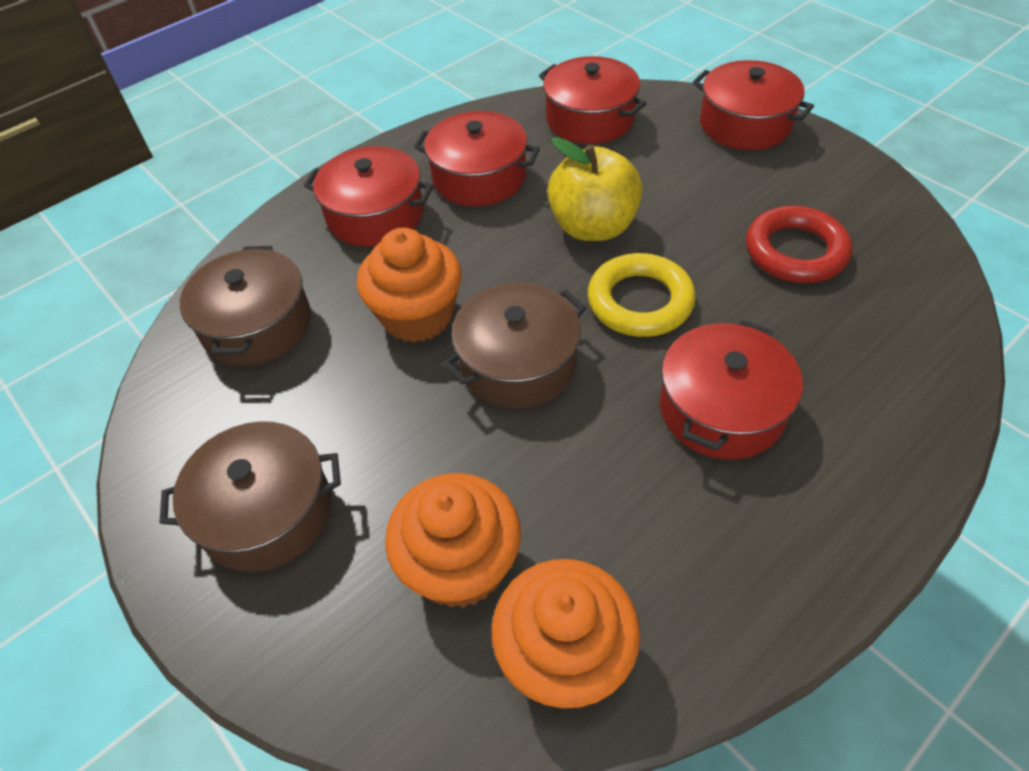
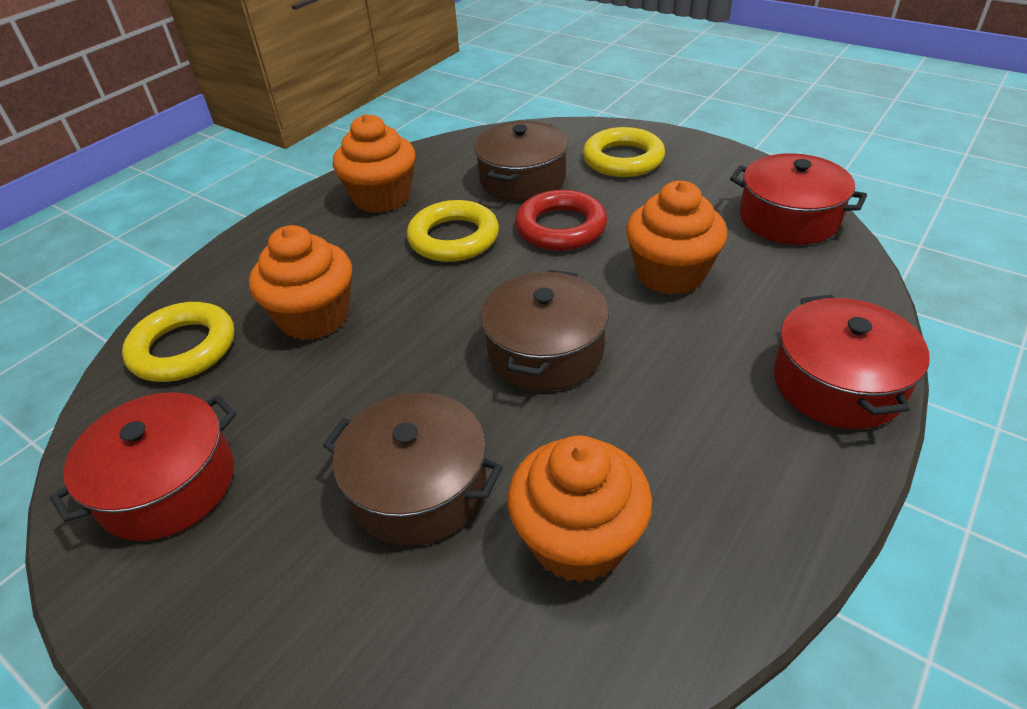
orange cupcake: [357,228,462,343] [385,473,521,608] [491,559,640,708] = 3 -> [249,225,352,340] [333,114,416,213] [508,435,652,583] [626,181,727,295] = 4
red pot: [304,146,434,247] [414,111,540,206] [539,56,647,144] [659,320,803,459] [693,60,814,150] = 5 -> [50,392,237,541] [730,153,867,245] [774,295,929,429] = 3
yellow apple: [547,137,643,241] = 1 -> none = 0
yellow ring: [588,253,696,337] = 1 -> [122,302,235,382] [407,200,499,262] [583,127,665,177] = 3

